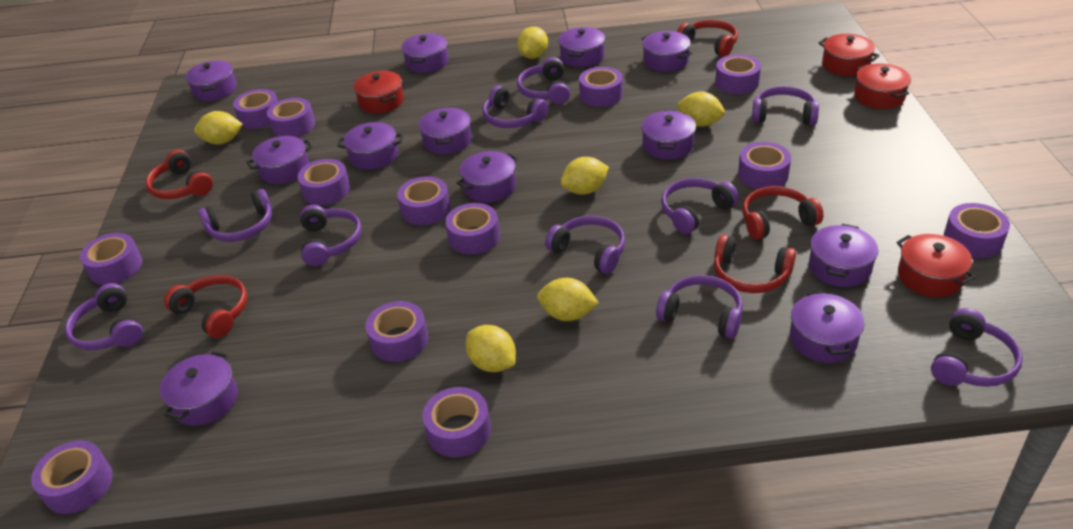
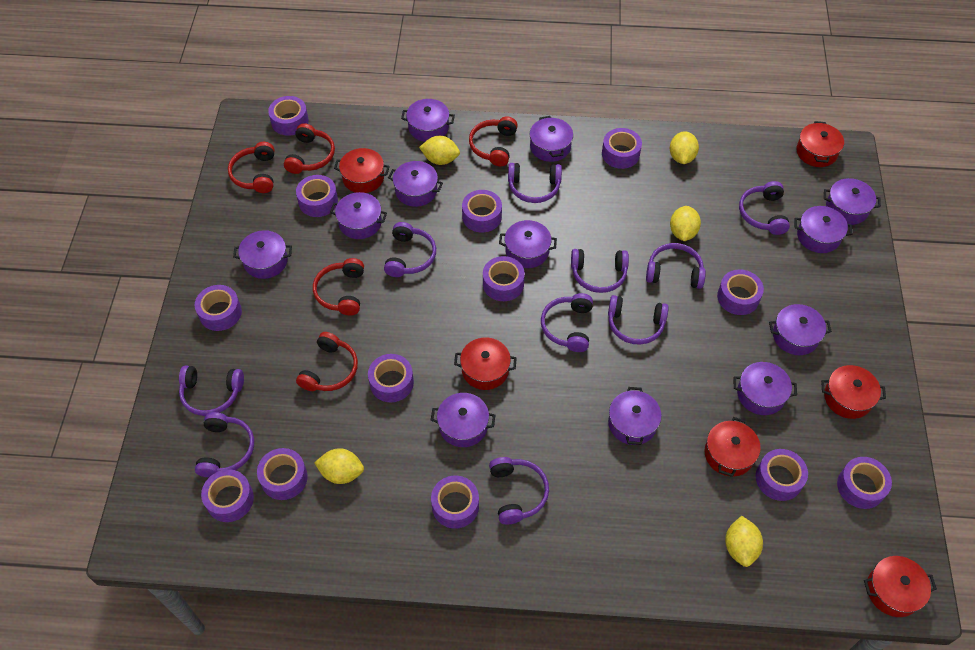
red pot: [353,71,404,114] [819,34,880,76] [854,64,911,109] [897,234,976,297] = 4 -> [334,148,390,193] [454,338,517,390] [705,417,761,477] [796,121,844,167] [821,365,886,419] [864,556,937,617] = 6
yellow lemon: [194,111,243,145] [465,325,516,372] [517,27,548,59] [537,278,599,321] [560,157,609,195] [677,92,725,127] = 6 -> [314,448,364,484] [419,136,460,165] [670,131,699,164] [670,206,701,241] [725,516,763,567] = 5

